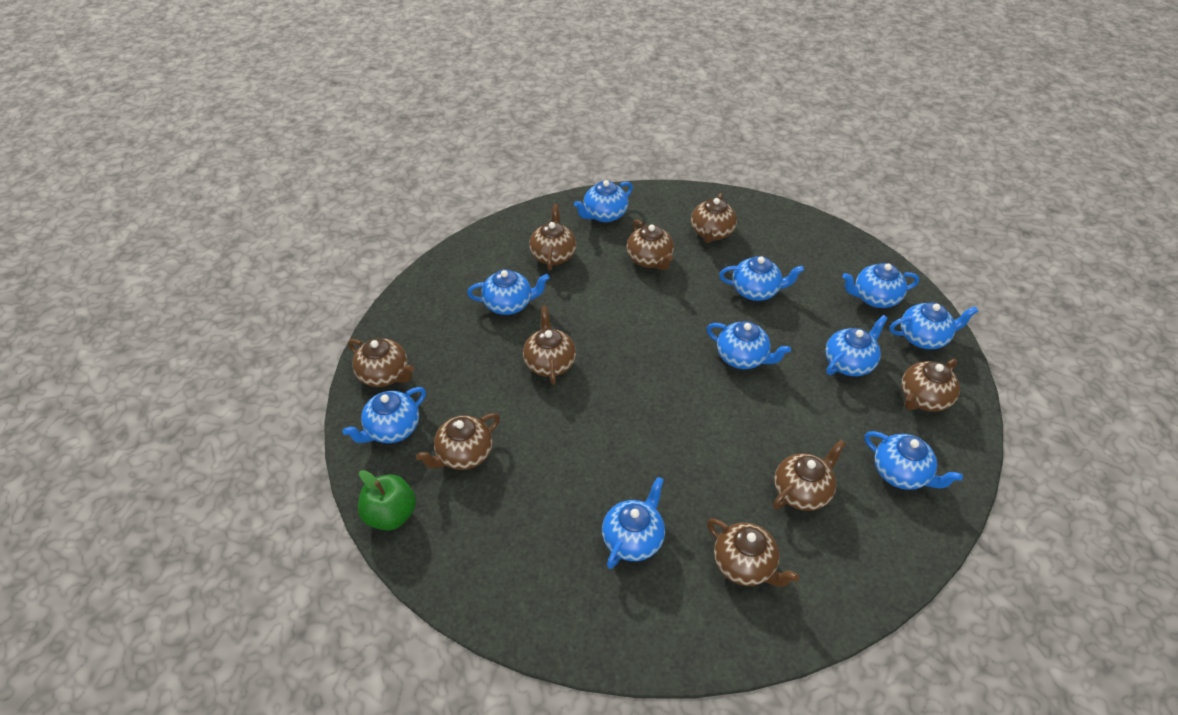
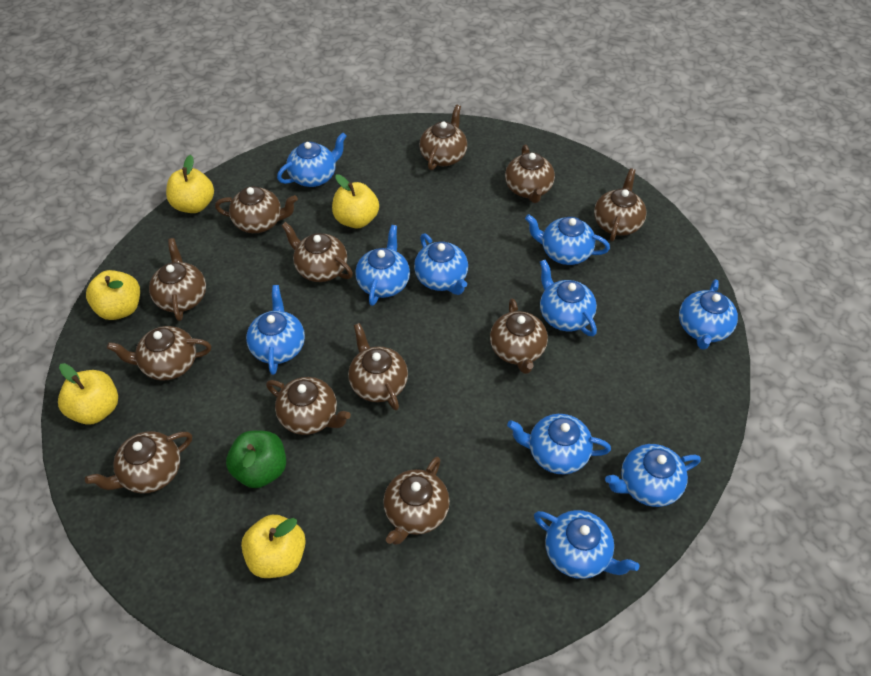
brown teapot: [348,338,414,387] [416,413,500,470] [523,306,576,385] [529,204,576,270] [627,219,674,270] [691,193,737,243] [707,518,799,587] [773,440,846,511] [901,359,960,412] = 9 -> [85,431,192,494] [107,326,211,380] [149,238,206,321] [215,186,298,233] [266,377,351,435] [281,222,353,282] [348,323,408,410] [383,457,450,545] [419,105,467,170] [490,298,548,374] [505,145,555,203] [594,168,647,241] = 12
yellow apple: none = 0 -> [58,363,118,425] [86,270,140,320] [166,155,214,213] [241,515,306,578] [332,175,379,229] = 5

